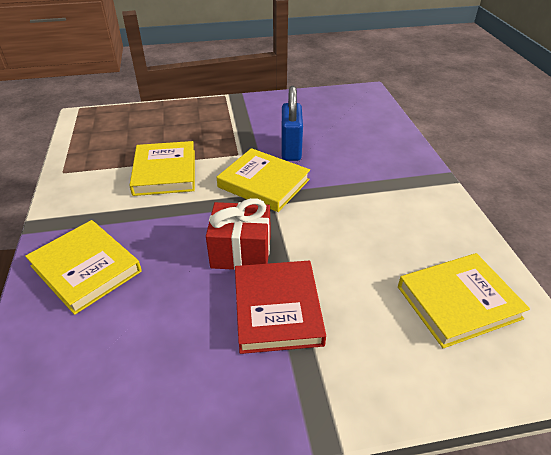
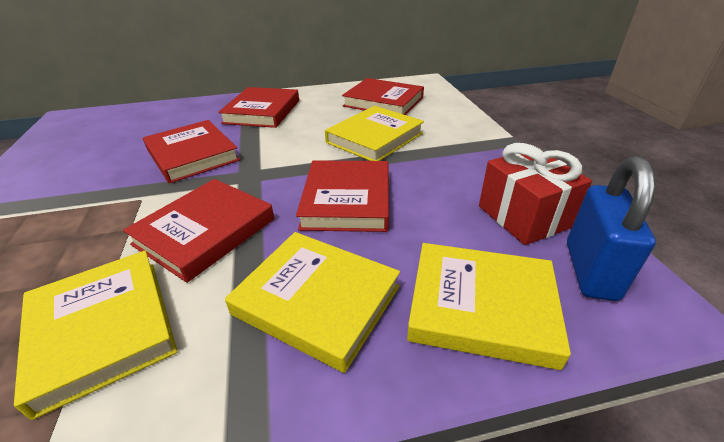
red book: [235,261,326,354] = 1 -> [123,179,274,283] [143,120,240,184] [218,87,299,128] [296,161,389,232] [342,78,424,115] = 5

